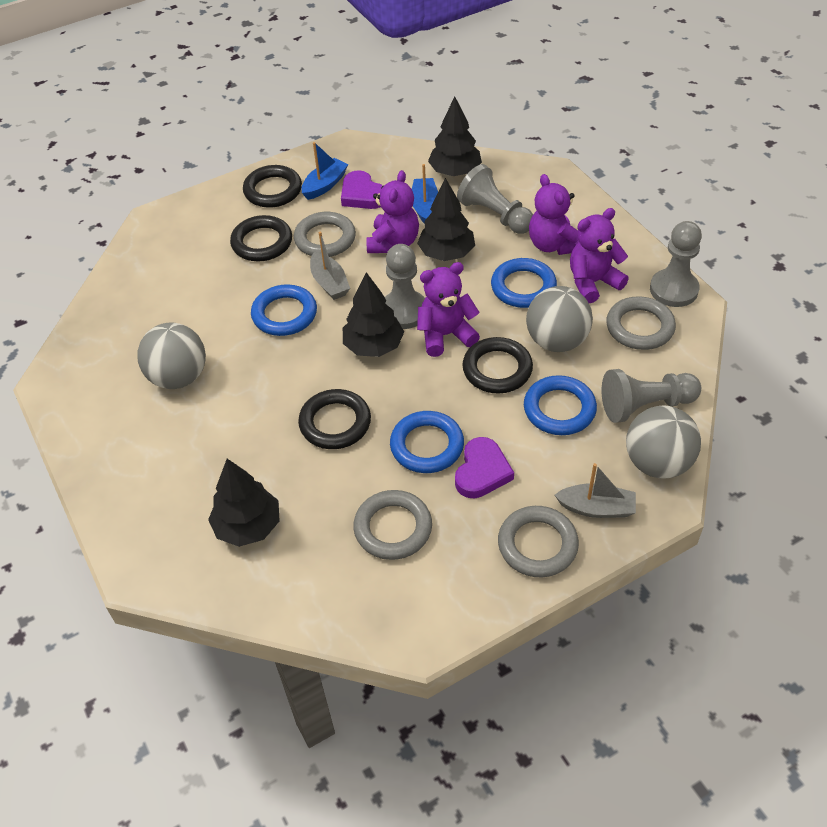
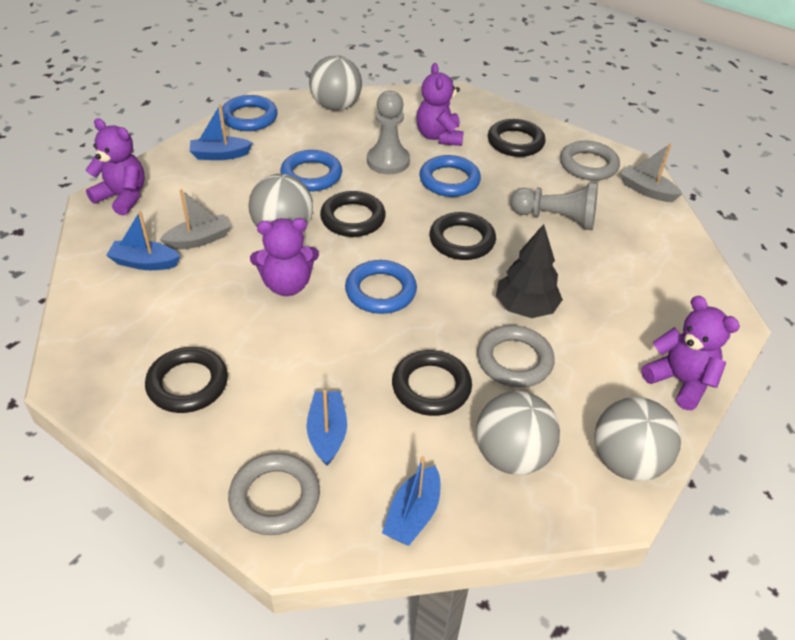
black ring: [230,215,292,261] [243,165,302,208] [298,389,371,449] [462,337,533,393] = 4 -> [145,347,228,413] [320,191,386,237] [392,350,472,416] [429,212,496,260] [488,119,546,157] = 5
black tree: [208,459,280,547] [343,272,404,357] [417,178,475,261] [428,96,482,176] = 4 -> [496,224,563,318] = 1
blue boat: [301,142,348,200] [412,164,438,224] = 2 -> [106,211,180,270] [190,104,253,160] [306,390,347,466] [382,456,440,546] = 4
grey ball: [137,323,206,389] [526,286,593,352] [626,405,701,478] = 3 -> [248,174,313,227] [309,55,362,110] [476,391,560,475] [594,397,681,481] = 4
grey pawn: [385,244,425,329] [457,164,533,234] [602,369,701,423] [650,221,702,307] = 4 -> [367,91,410,174] [510,182,598,230] = 2
grey ring: [294,212,356,257] [353,490,432,560] [498,506,579,577] [606,296,676,350] = 4 -> [228,453,320,535] [477,325,555,387] [560,141,620,181] = 3
purple heart: [341,170,383,209] [455,437,514,498] = 2 -> none = 0

